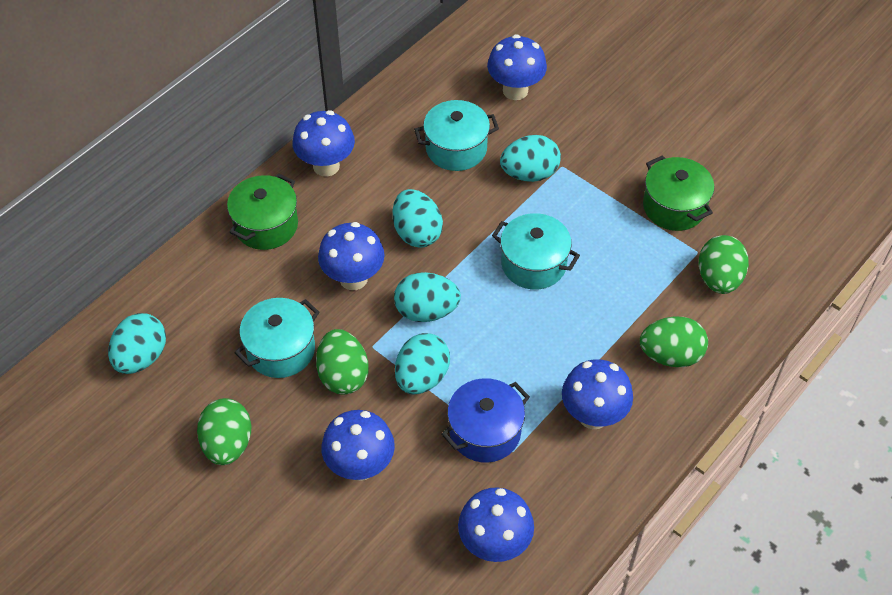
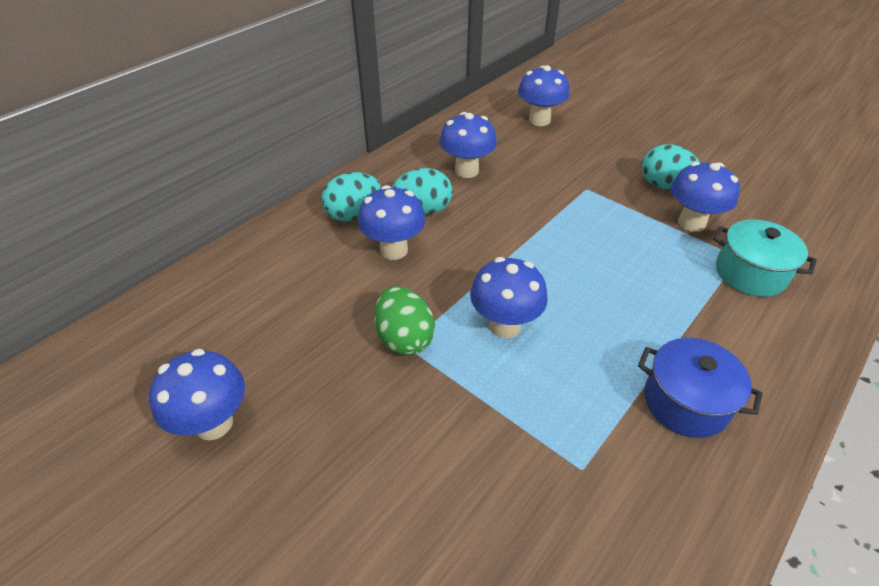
green egg: [197,398,251,465] [316,329,368,394] [640,316,708,367] [699,235,749,294] = 4 -> [374,286,435,356] = 1
green pot: [227,173,298,250] [643,155,714,231] = 2 -> none = 0
turquoise egg: [108,313,166,374] [393,189,443,248] [394,272,461,322] [395,333,450,394] [500,135,561,182] = 5 -> [322,172,381,222] [392,168,453,214] [642,144,700,190] = 3
turquoise pot: [235,298,320,378] [414,100,499,171] [492,213,580,290] = 3 -> [713,219,817,297] = 1

